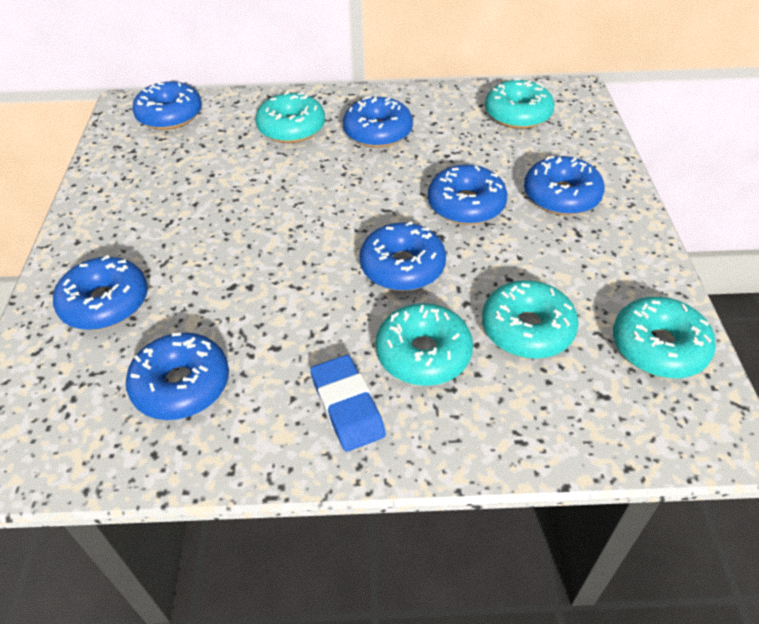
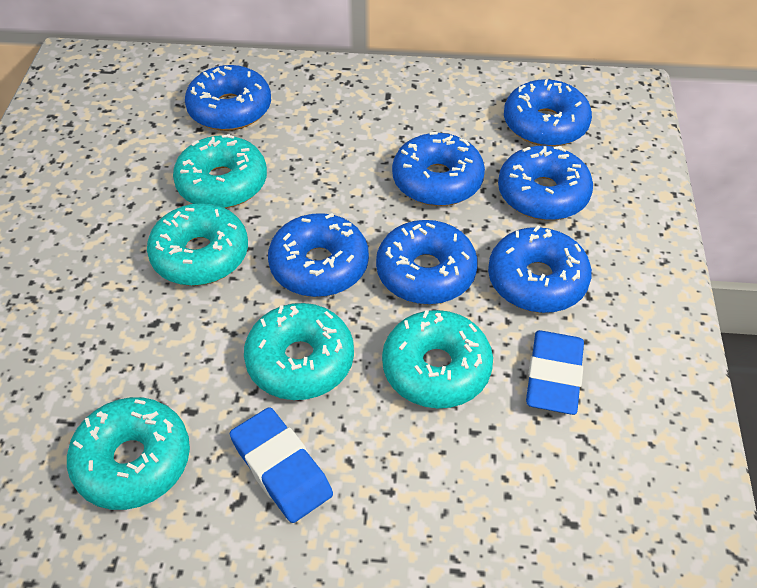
blue eraser: [310,355,386,452] = 1 -> [230,407,333,523] [526,330,584,415] = 2

